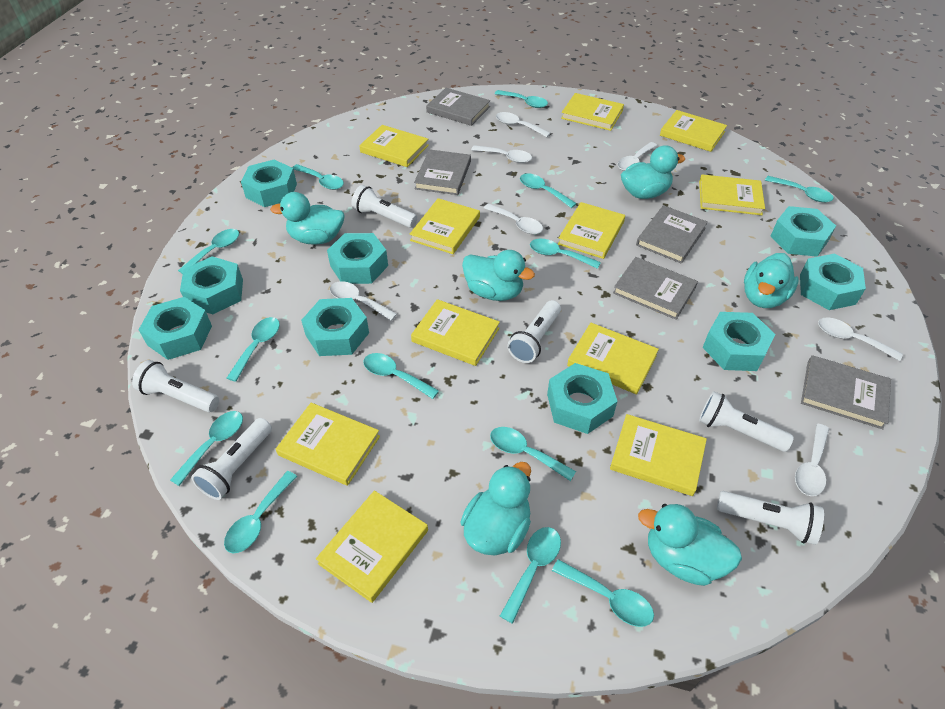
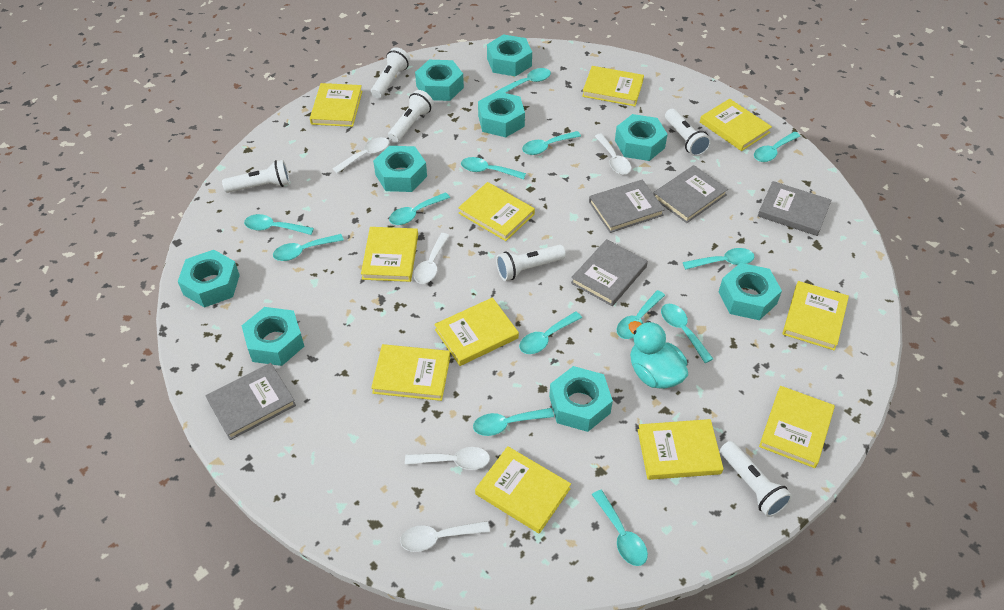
turquoise duck: [270,192,345,245] [461,462,531,555] [462,250,535,301] [621,145,685,199] [638,504,742,586] [744,253,799,308] = 6 -> [629,321,688,389] = 1
white spoon: [330,281,397,321] [471,145,532,163] [484,203,543,234] [496,112,551,137] [618,142,657,171] [795,424,829,496] [818,317,903,361] = 7 -> [333,137,389,174] [400,521,490,552] [405,447,490,470] [414,233,450,284] [595,134,631,175] = 5

